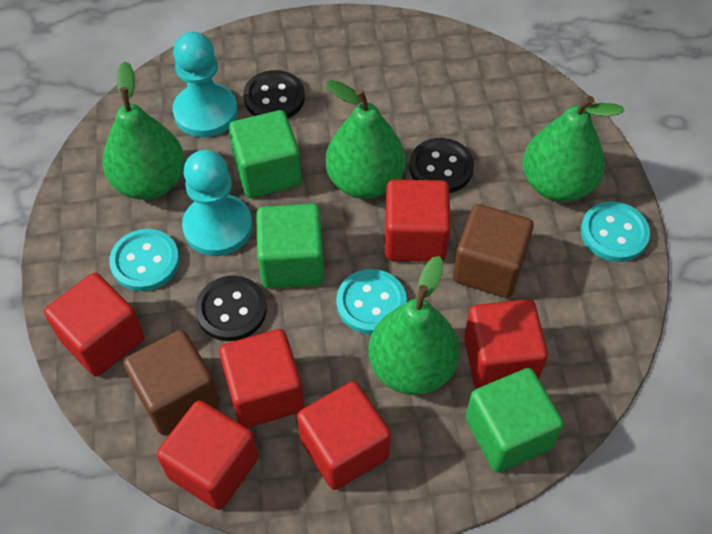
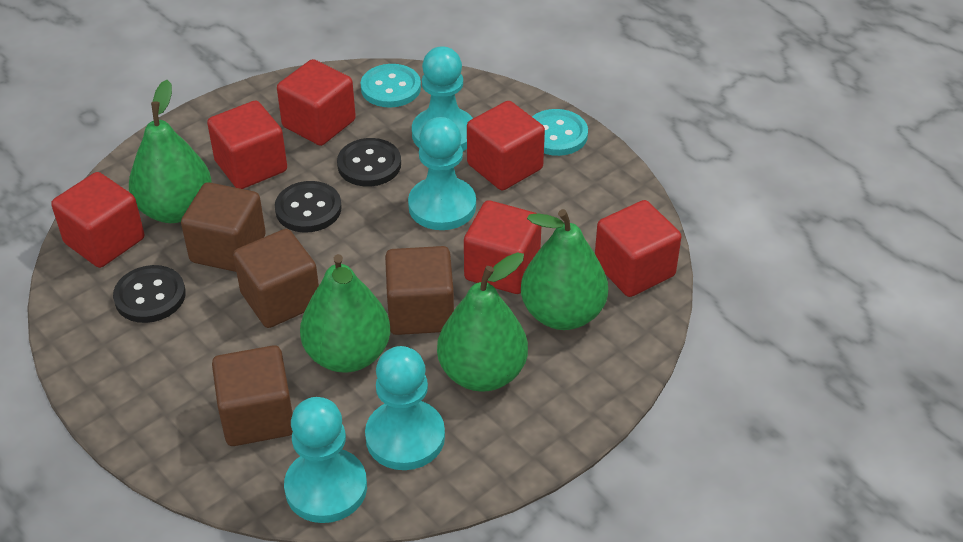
brown cube: [123,330,220,435] [453,204,534,298] = 2 -> [181,182,266,272] [212,345,293,446] [233,229,319,328] [385,246,454,335] = 4
green cube: [228,110,302,198] [256,204,324,288] [466,368,564,472] = 3 -> none = 0
turquoise button: [109,229,179,291] [336,269,407,334] [581,201,650,262] = 3 -> [361,64,421,108] [532,109,588,156] = 2
turquoise pawn: [173,32,238,137] [182,150,252,256] = 2 -> [284,397,367,523] [365,346,445,470] [408,117,476,230] [412,46,473,151] = 4

